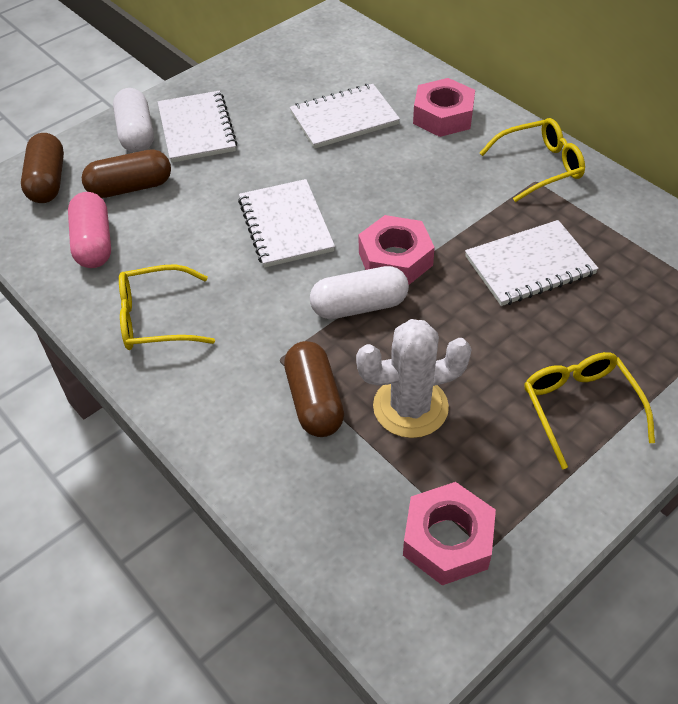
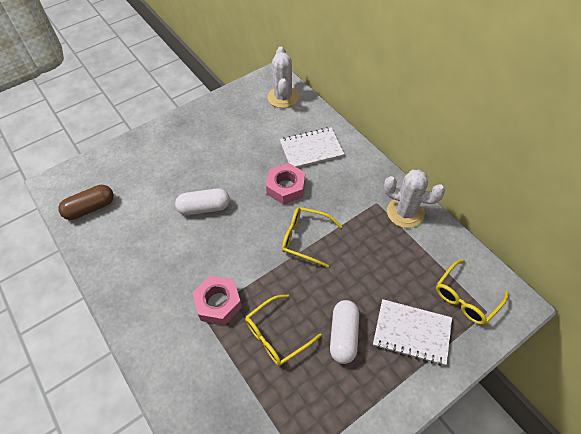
brown capsule: [21,133,64,203] [82,149,171,198] [284,341,344,437] = 3 -> [58,185,114,220] = 1
pink capsule: [68,192,111,268] = 1 -> none = 0
pink nut: [359,215,435,285] [403,482,496,585] [413,78,475,137] = 3 -> [192,275,242,325] [266,163,305,205] = 2
white cactus: [356,319,472,438] = 1 -> [268,47,299,108] [384,170,445,228] = 2
white notebook: [158,91,237,163] [238,179,335,268] [290,84,400,149] [465,220,599,306] = 4 -> [280,127,345,168] [373,299,452,366] = 2

